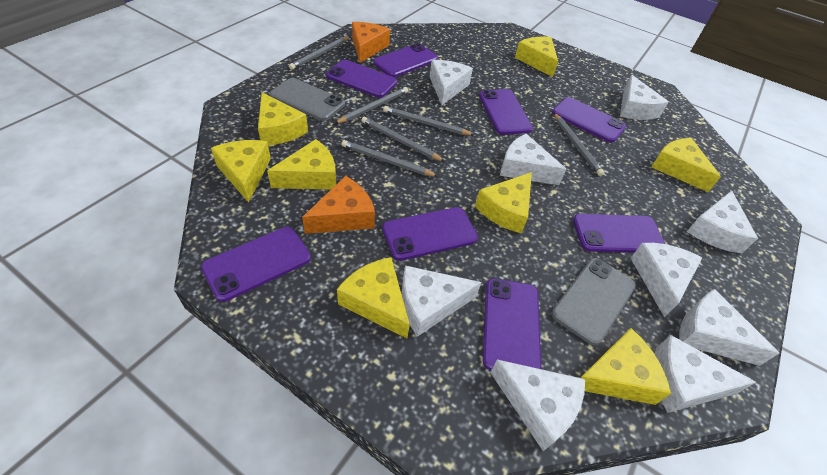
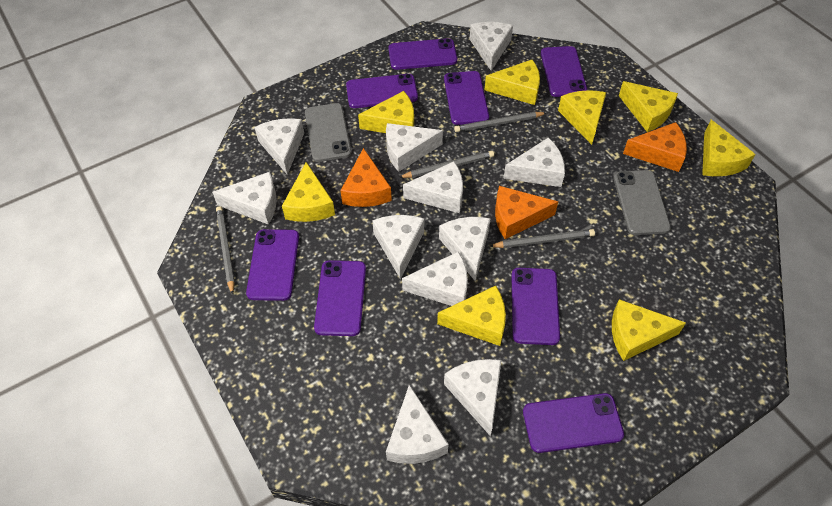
grey pencil: [289,36,350,70] [334,87,408,124] [341,140,439,177] [361,117,445,162] [383,106,474,135] [554,113,605,176] = 6 -> [216,206,235,295] [398,151,494,178] [454,112,546,132] [489,229,595,248] = 4
orange cheese: [302,176,375,234] [352,22,390,63] = 2 -> [340,148,392,207] [495,186,558,239] [623,122,687,172] = 3
white cheese: [402,265,481,337] [430,60,473,105] [490,360,585,451] [500,134,566,185] [620,75,669,120] [631,243,702,318] [655,335,756,413] [679,289,779,366] [687,190,758,253] = 9 -> [212,172,277,225] [254,118,304,175] [372,215,424,279] [386,123,443,172] [386,385,449,464] [402,252,468,306] [403,161,463,213] [439,217,491,282] [444,359,501,437] [470,22,513,71] [503,138,565,187] = 11

